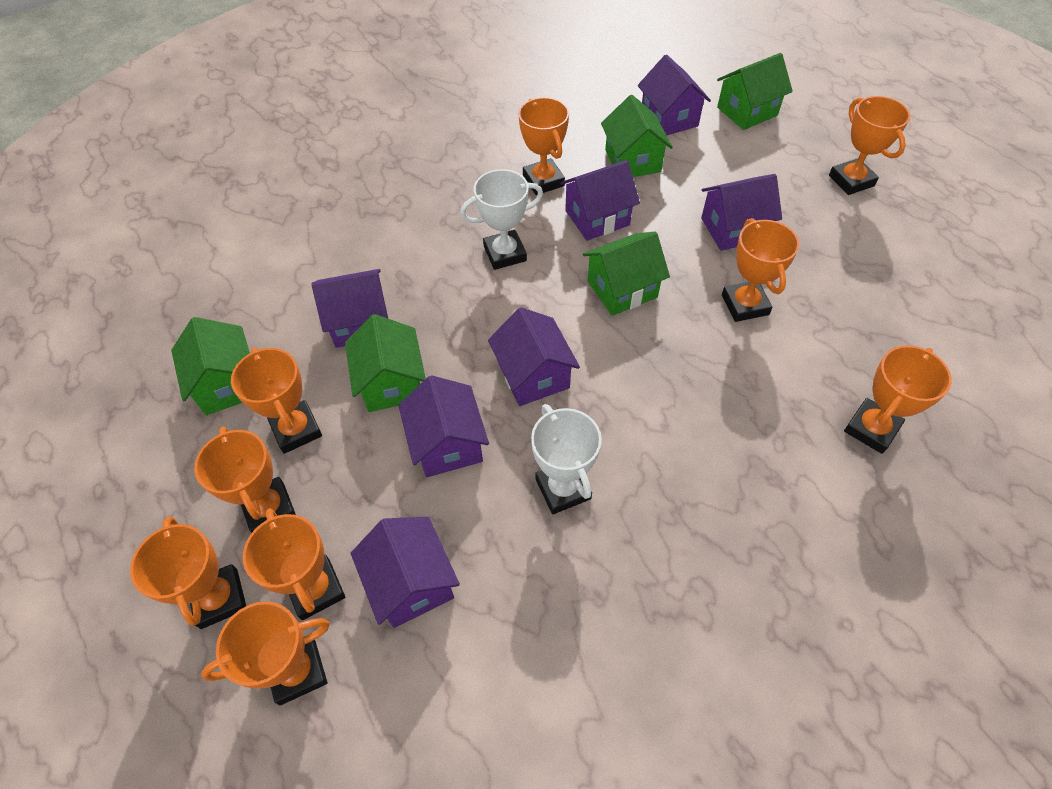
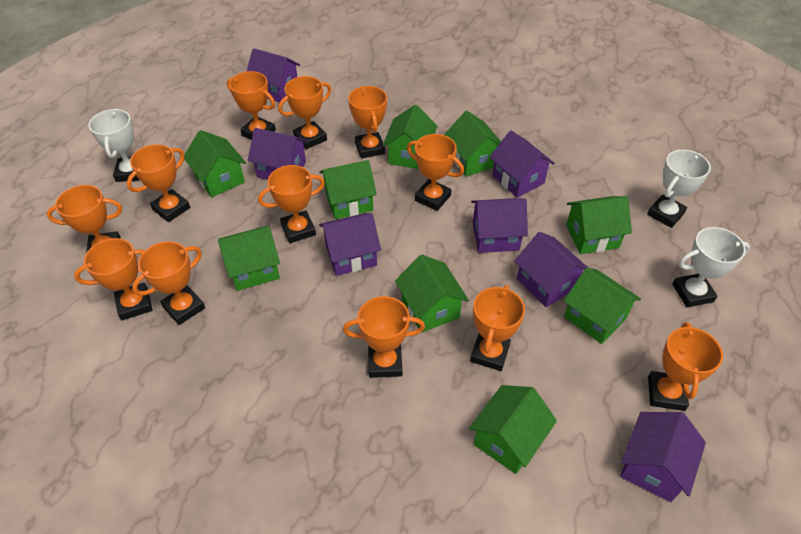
green house: [171,317,250,415] [345,314,426,412] [583,231,670,316] [601,95,673,177] [717,53,793,130] = 5 -> [184,130,246,197] [218,226,280,291] [319,160,377,219] [383,105,437,169] [395,255,469,333] [444,111,501,177] [469,385,557,474] [564,268,641,344] [566,196,632,254] = 9
orange trophy: [130,516,246,629] [194,427,296,533] [201,601,330,705] [231,348,322,454] [243,509,345,620] [518,97,569,195] [722,218,799,322] [829,96,910,195] [844,345,952,454] = 9 -> [46,185,122,253] [74,238,152,320] [127,144,190,222] [132,241,205,325] [227,71,276,140] [258,165,325,243] [278,76,332,149] [343,296,425,378] [348,86,387,159] [407,134,464,211] [470,285,525,371] [648,322,723,411] = 12
white trophy: [460,169,543,270] [531,404,602,514] = 2 -> [88,109,140,182] [647,150,711,228] [672,227,750,307] = 3

